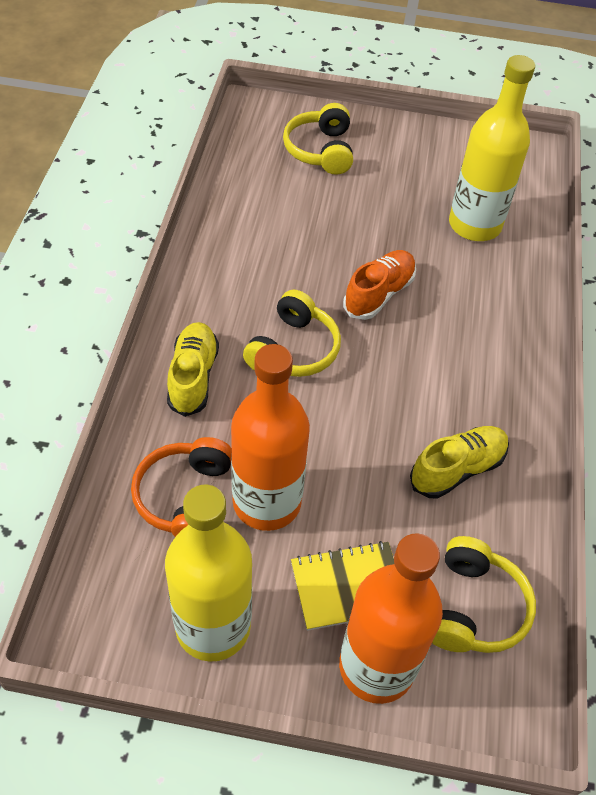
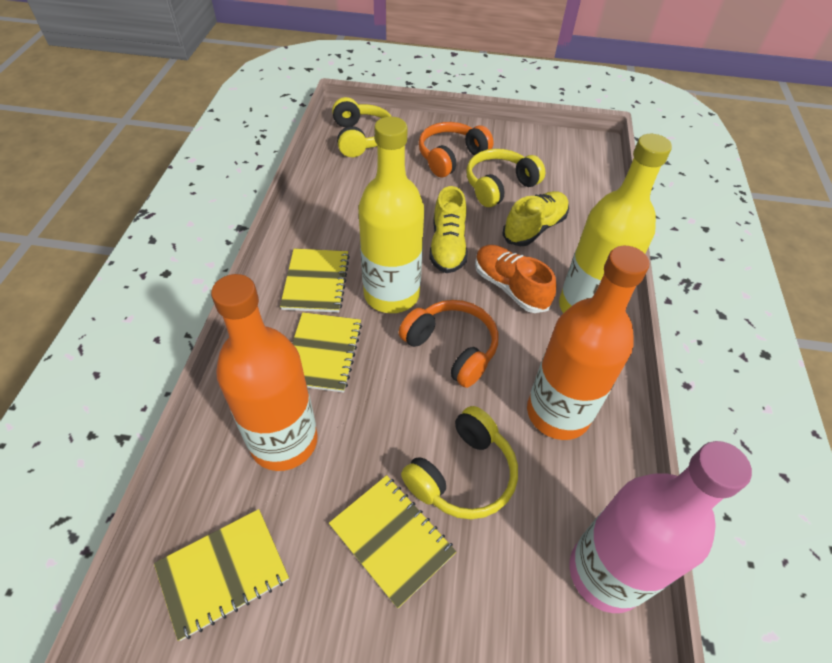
orange headphones: [131,437,232,537] = 1 -> [399,300,498,388] [419,122,494,177] = 2
pink bottle: none = 0 -> [569,441,752,613] = 1
yellow notebook: [291,541,394,631] = 1 -> [154,509,289,641] [280,249,350,313] [292,312,362,393] [329,475,456,609] = 4

